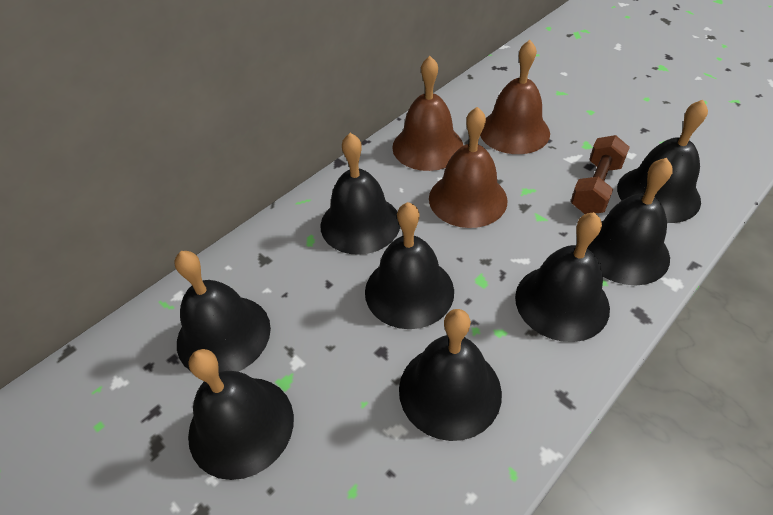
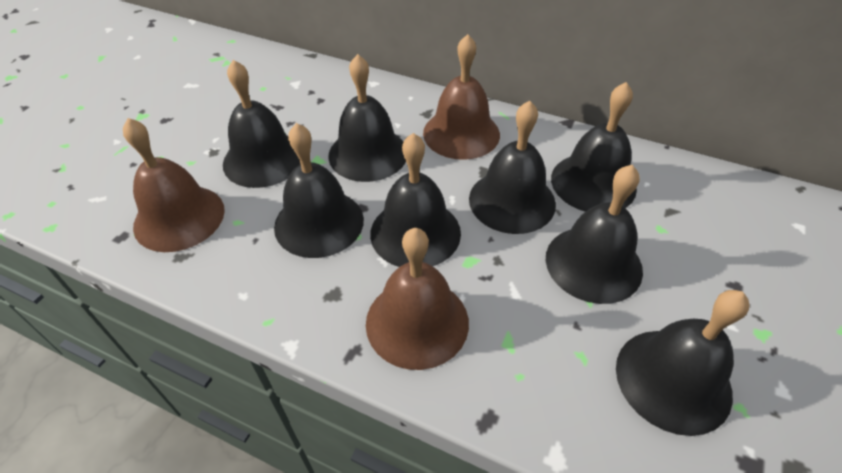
brown dumbbell: [571,135,630,214] = 1 -> none = 0

